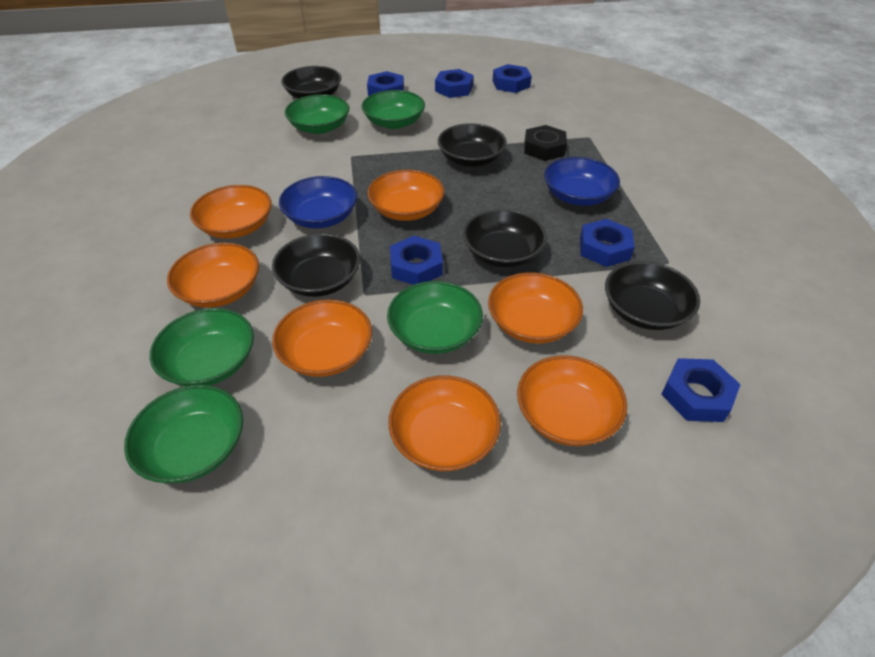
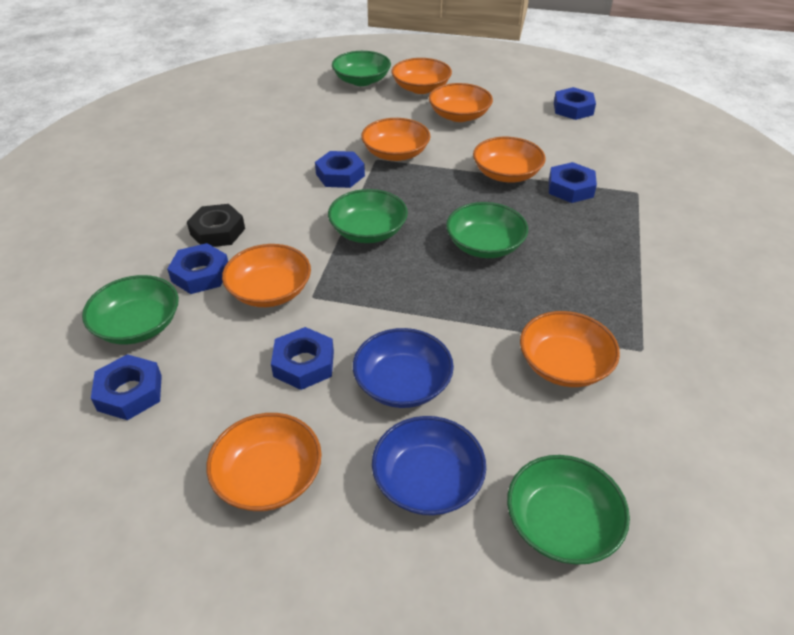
black bowl: [272,233,360,297] [281,66,341,99] [438,123,507,167] [463,209,547,267] [605,261,700,330] = 5 -> none = 0

